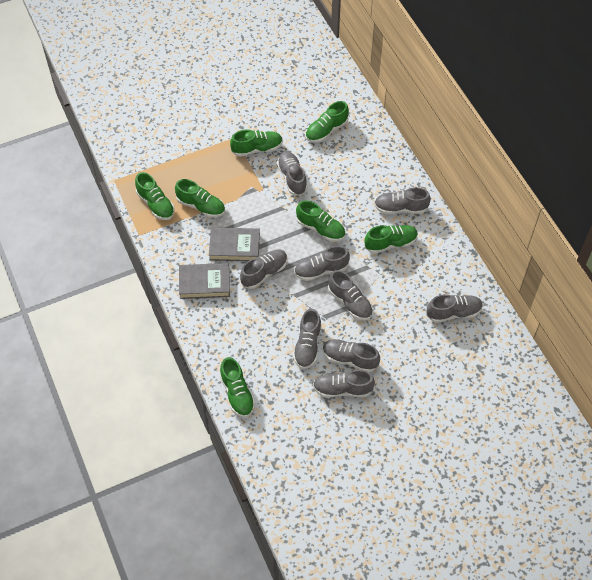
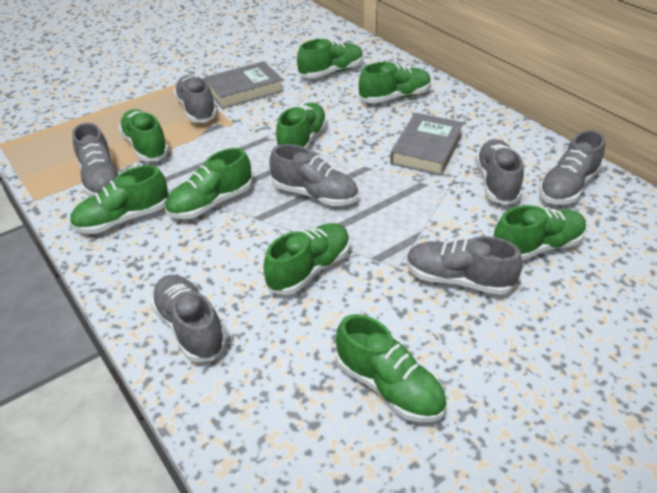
green shoe: [135,172,175,220] [175,179,225,218] [220,357,255,417] [230,130,283,157] [296,200,345,242] [305,101,349,143] [365,225,418,254] = 7 -> [70,165,169,234] [119,109,169,162] [165,148,252,219] [263,223,350,295] [275,103,327,149] [297,39,363,78] [336,314,447,422] [359,62,431,103] [494,205,587,260] = 9
grey shoe: [240,249,288,289] [277,151,308,196] [293,309,321,369] [294,246,350,281] [313,370,375,398] [323,339,380,372] [328,270,373,320] [374,187,431,214] [426,294,483,323] = 9 -> [72,123,120,197] [151,275,227,362] [174,75,217,123] [269,144,358,206] [406,236,523,295] [476,139,524,205] [539,130,605,205] = 7

